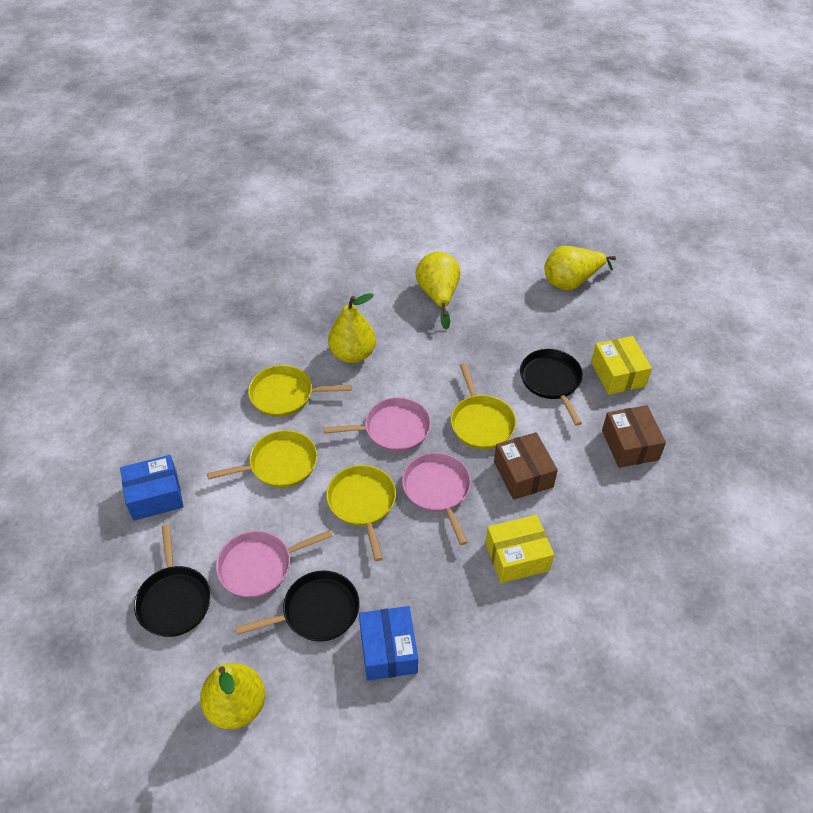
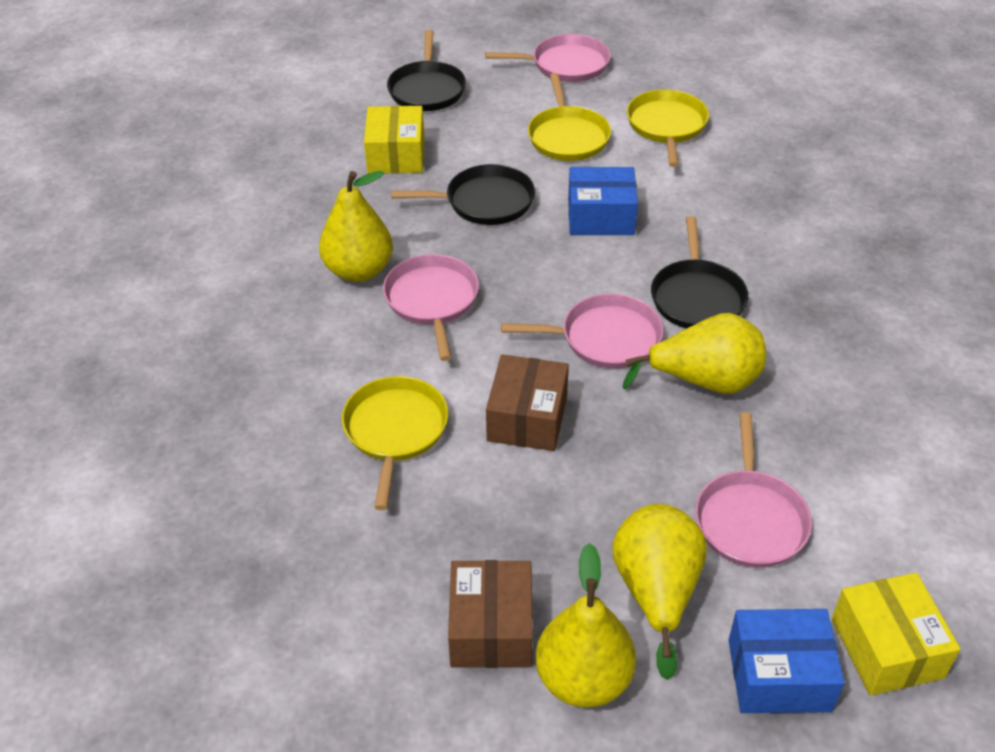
pink pan: [216,530,333,598] [324,397,431,452] [402,452,471,545] = 3 -> [383,254,479,361] [485,34,611,82] [501,294,664,369] [695,412,812,568] = 4
yellow pan: [207,430,317,488] [248,365,352,417] [326,465,396,561] [451,363,516,449] = 4 -> [342,376,448,510] [528,73,611,161] [627,90,709,167] = 3

